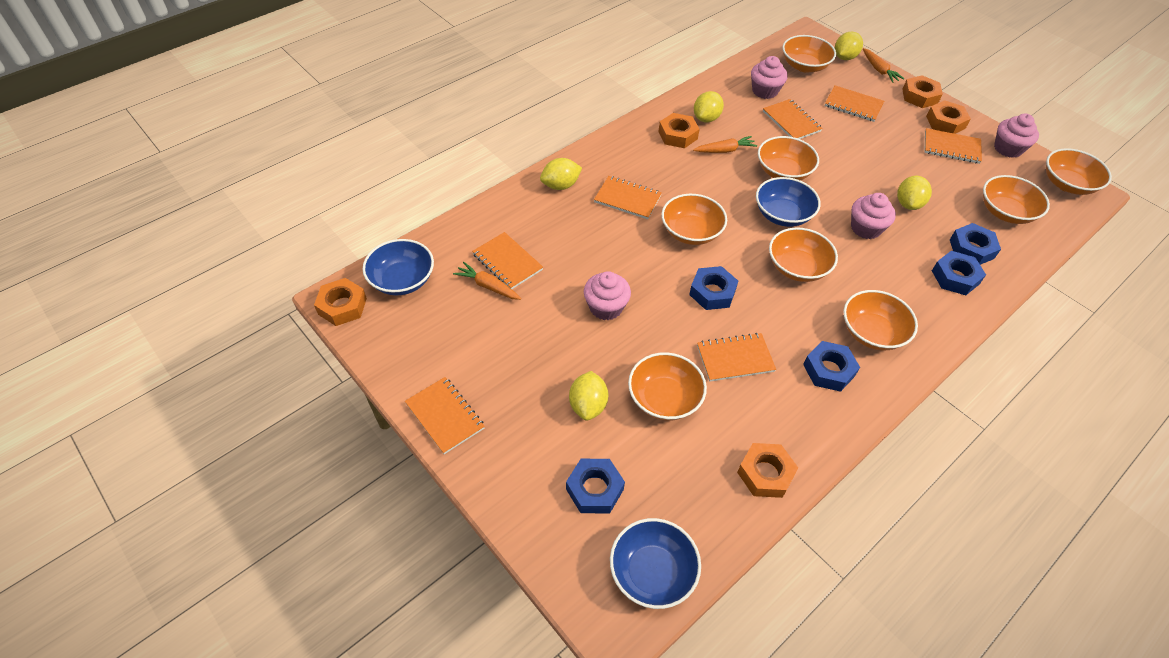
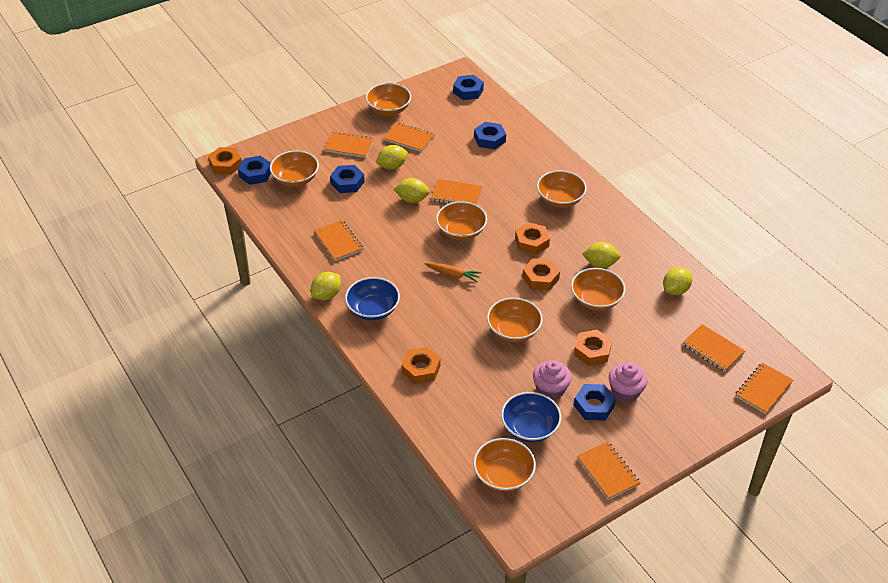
blue bowl: [362,239,434,295] [610,518,701,609] [756,177,821,227] = 3 -> [345,277,400,320] [501,392,561,442] = 2
orange bowl: [628,352,707,421] [661,194,727,245] [758,136,819,180] [769,227,838,282] [782,35,836,73] [843,290,918,350] [983,175,1050,224] [1046,148,1112,195] = 8 -> [270,151,319,187] [366,83,411,115] [436,201,487,240] [473,438,536,492] [487,298,543,342] [537,171,587,208] [571,268,625,310] = 7
orange carrot: [453,262,521,300] [693,136,757,153] [863,48,904,83] = 3 -> [425,262,482,282] = 1
pink cupcake: [584,271,631,320] [751,56,788,99] [851,193,896,239] [994,114,1039,158] = 4 -> [533,360,572,400] [609,362,647,402] = 2

